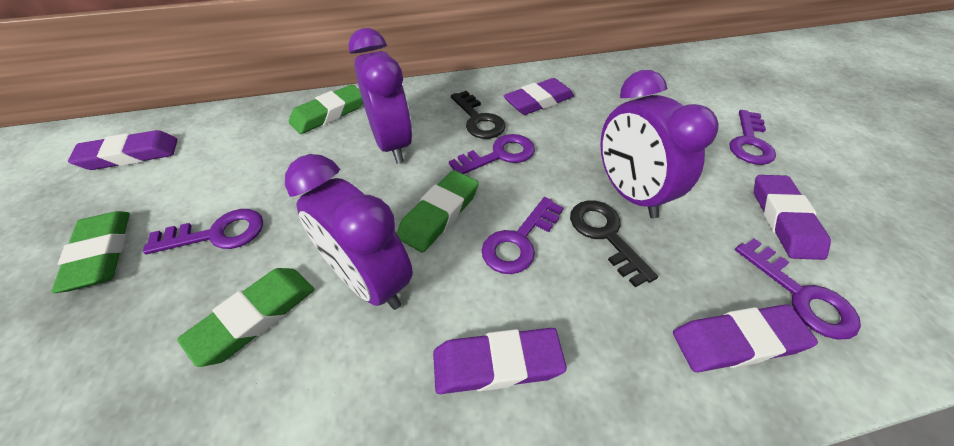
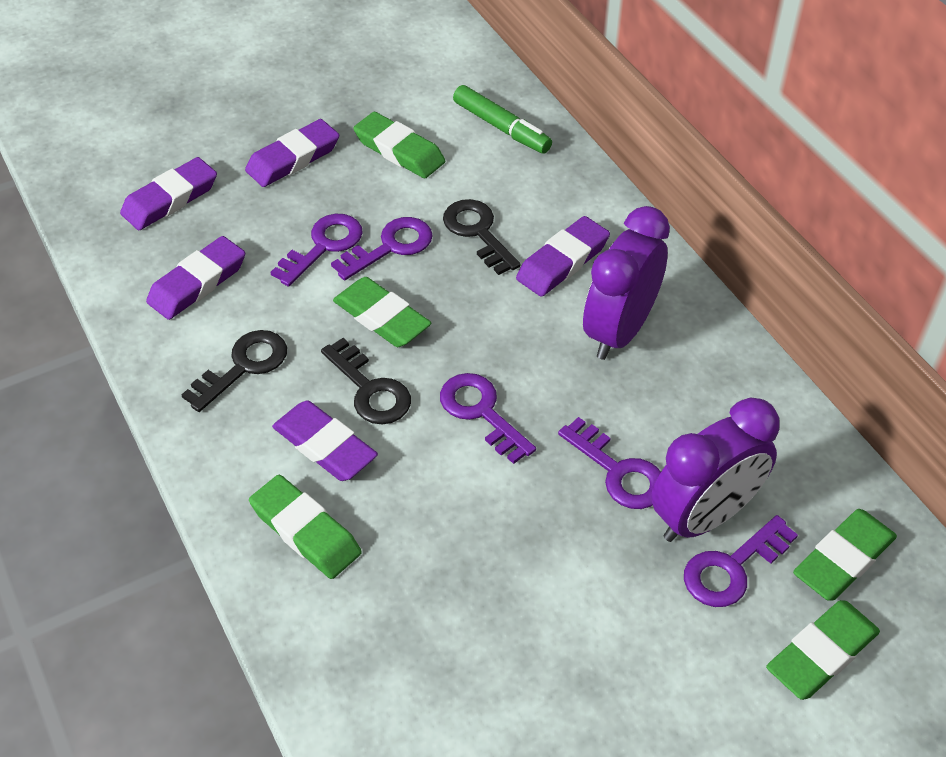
black key: [451,91,506,139] [570,200,658,287] = 2 -> [181,330,287,412] [321,338,411,424] [443,199,521,275] = 3
green eraser: [51,211,130,293] [177,268,315,367] [289,84,363,134] [397,170,479,253] = 4 -> [249,475,362,579] [333,277,431,347] [353,112,445,178] [766,600,880,700] [793,509,897,601] = 5
green marker: none = 0 -> [453,85,552,153] = 1
purple clock: [285,154,413,310] [348,28,412,163] [600,70,719,218] = 3 -> [583,206,670,360] [651,397,780,542] = 2

